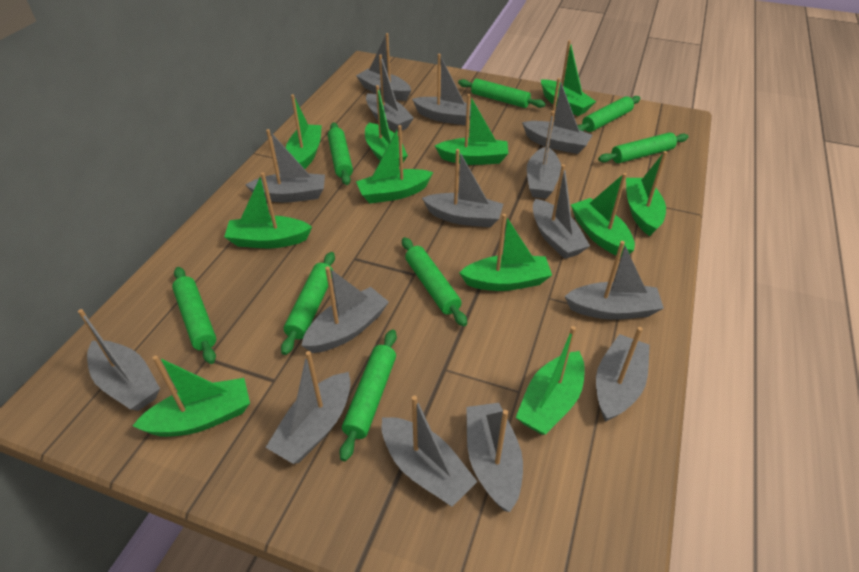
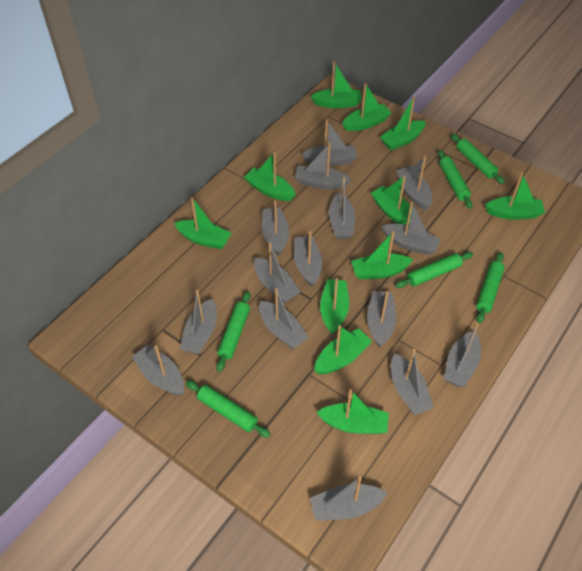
green rolling pin: [172,267,216,364] [281,252,335,355] [328,122,353,185] [339,329,397,461] [402,237,467,326] [458,79,545,108] [577,96,640,132] [598,132,689,163] = 8 -> [186,381,270,437] [216,291,250,372] [395,252,473,288] [438,150,473,209] [451,134,505,184] [476,252,505,323] = 6

